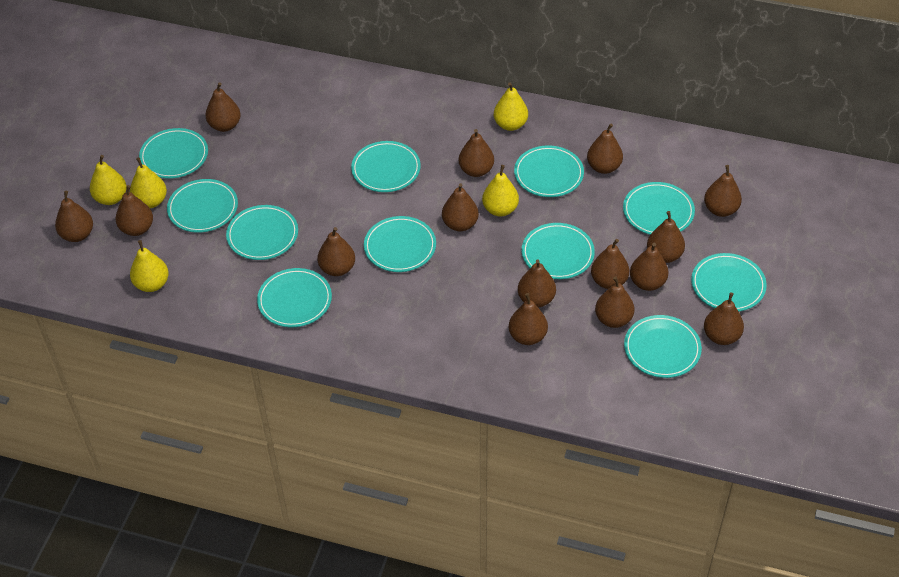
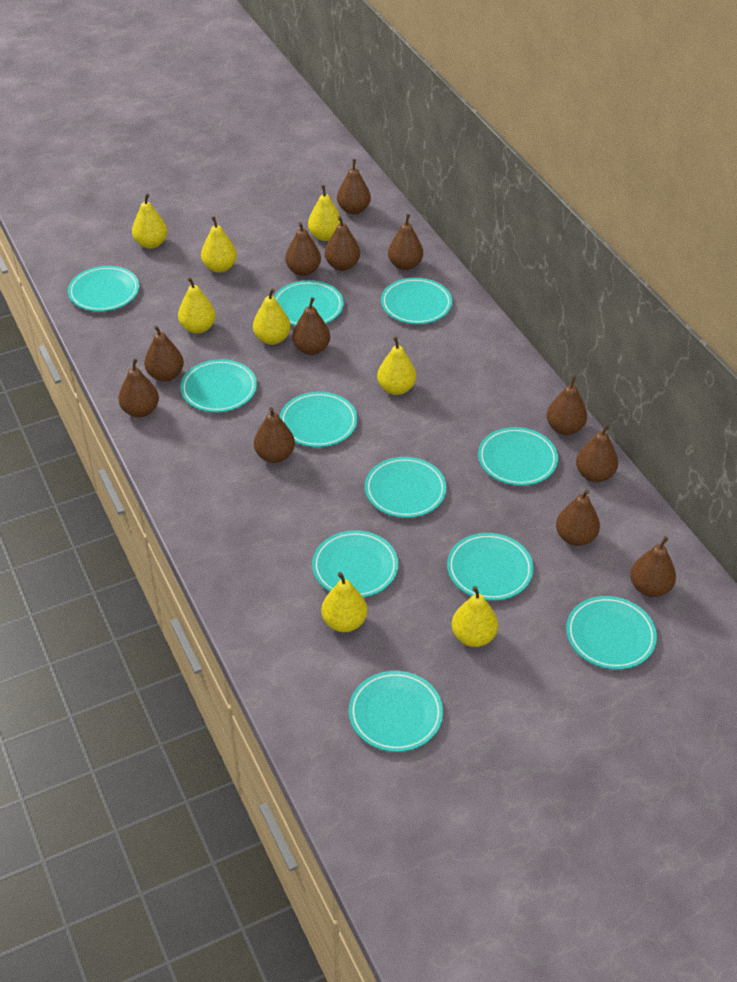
brown pear: [55,191,93,242] [115,185,153,236] [205,82,241,132] [317,227,355,276] [442,183,479,231] [459,129,494,177] [509,293,548,345] [518,260,556,307] [587,124,623,174] [591,239,629,289] [595,276,634,328] [630,243,669,291] [647,211,685,263] [704,165,742,217] [704,292,744,345] = 15 -> [118,359,159,418] [144,326,184,382] [254,407,295,463] [285,222,321,276] [292,297,330,355] [325,216,360,271] [337,159,371,214] [388,214,423,270] [546,376,587,435] [556,489,600,546] [576,424,618,482] [630,536,676,597] = 12
yellow pear: [90,155,127,205] [130,157,167,208] [130,240,169,292] [482,165,519,217] [494,82,528,131] = 5 -> [132,194,167,249] [178,277,216,334] [201,216,237,273] [253,289,291,345] [308,185,340,241] [321,572,367,632] [377,337,416,395] [452,586,498,647] = 8

